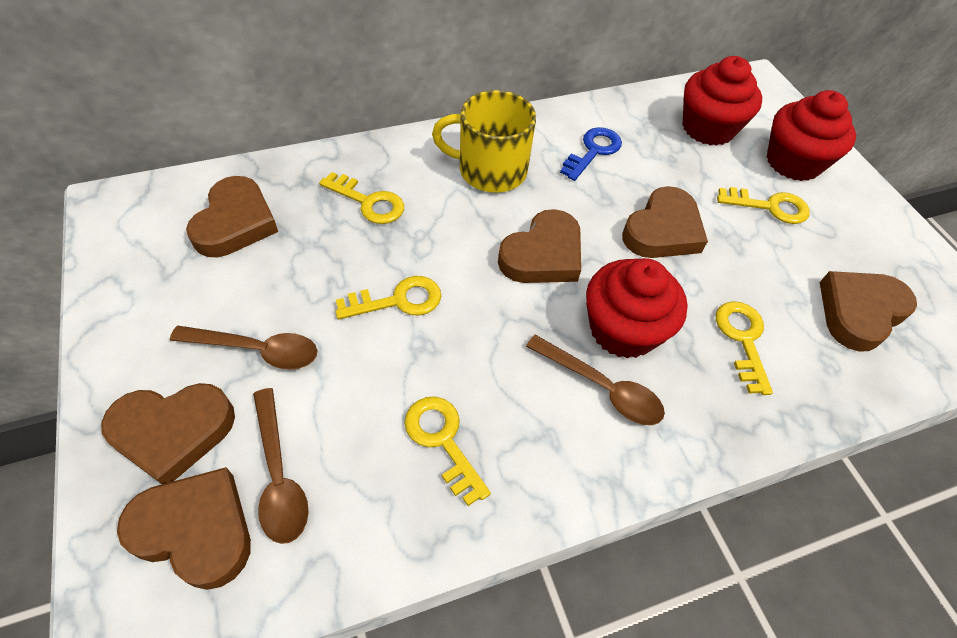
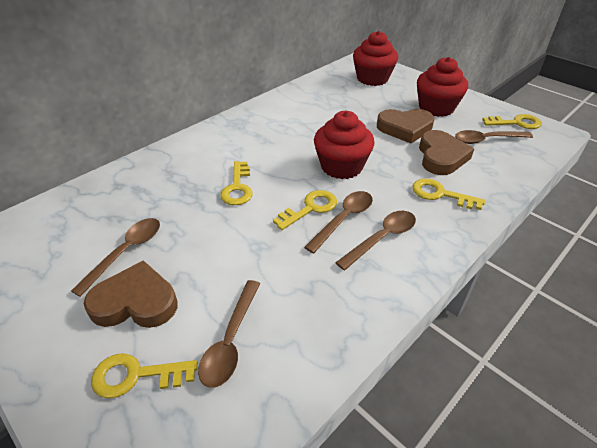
blue key: [560,127,622,181] = 1 -> none = 0
brown heart: [101,383,235,484] [117,467,251,590] [186,176,278,257] [498,209,581,283] [622,186,708,258] [820,271,917,352] = 6 -> [84,260,178,328] [377,109,434,143] [419,130,474,175] = 3
brown spoon: [170,326,317,370] [253,388,309,544] [526,335,665,425] = 3 -> [71,218,160,297] [198,280,260,388] [304,191,373,254] [335,211,416,270] [455,130,533,144] = 5
yellow mug: [432,90,536,193] = 1 -> none = 0

